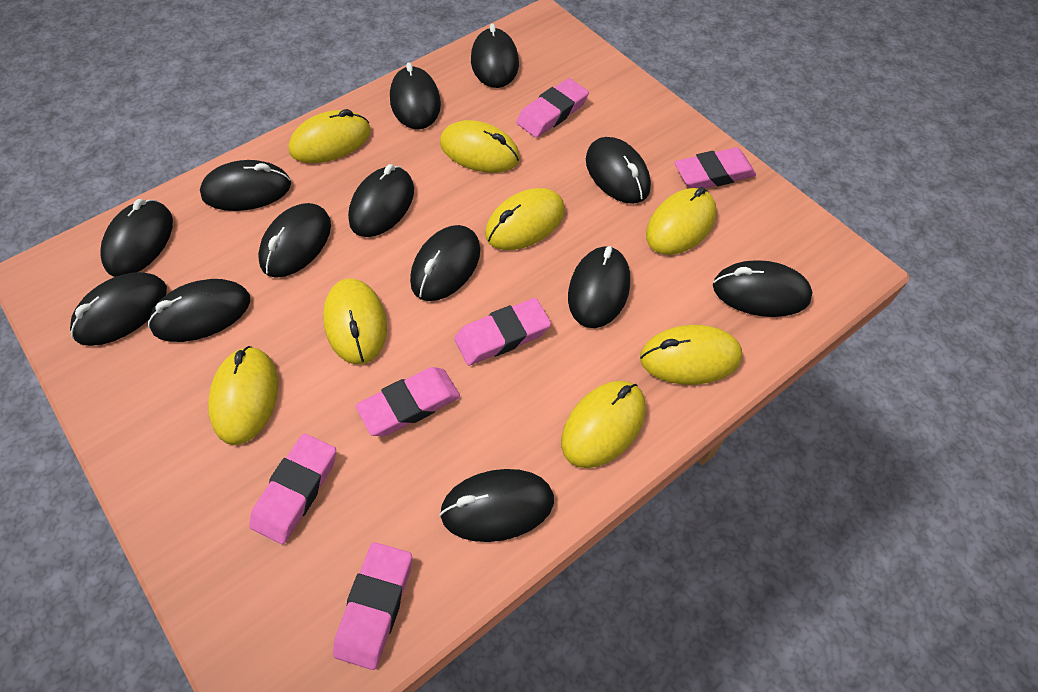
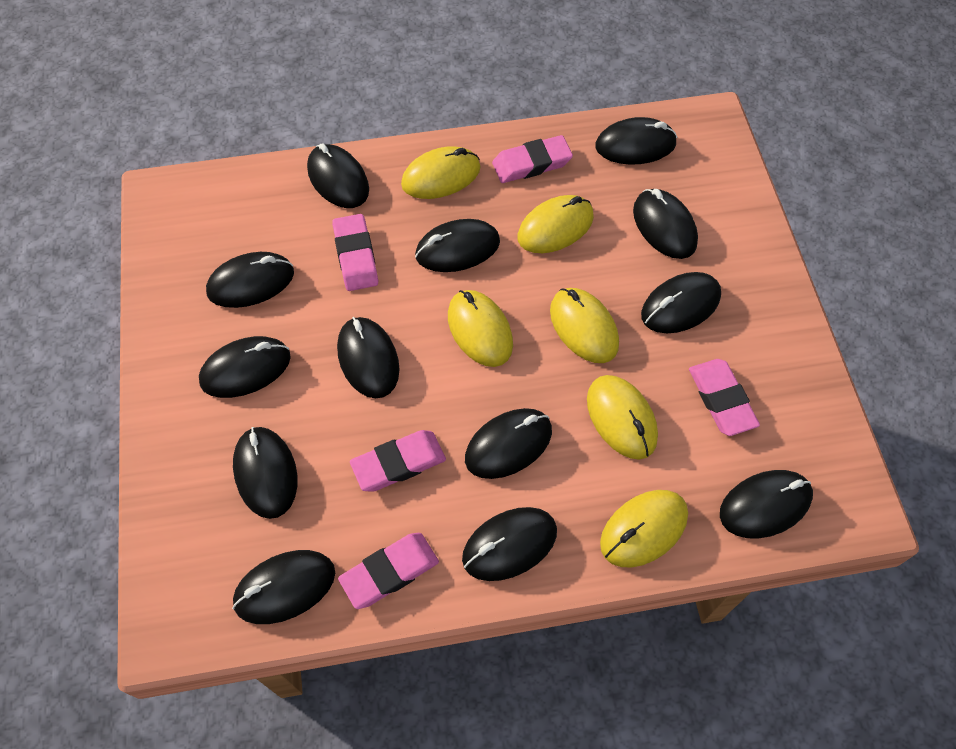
pink eraser: [249,434,336,544] [333,542,412,670] [356,367,460,436] [454,298,551,365] [516,78,589,138] [674,147,756,188] = 6 -> [332,214,378,291] [338,533,439,609] [350,430,446,491] [492,135,573,183] [689,359,760,436] = 5
yellow mouse: [208,346,278,445] [288,109,371,163] [323,279,387,365] [440,120,520,173] [485,188,565,250] [561,381,646,468] [640,325,742,385] [646,187,717,255] = 8 -> [401,147,481,199] [448,290,513,367] [517,195,594,253] [550,288,619,363] [587,375,658,460] [600,490,688,568] = 6

